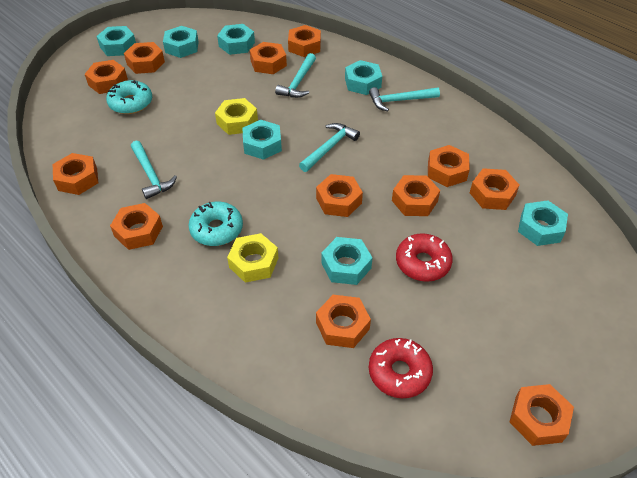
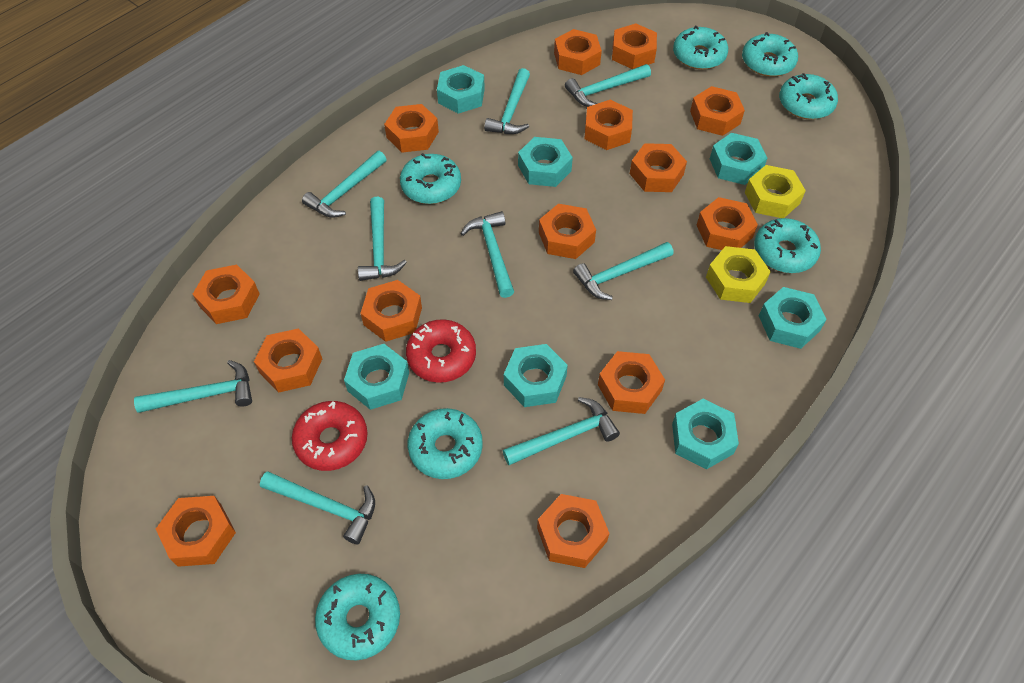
orange nut: [53,153,98,195] [85,60,128,94] [110,203,163,250] [124,42,165,74] [250,42,287,74] [288,25,321,57] [316,174,363,217] [316,295,371,348] [392,175,440,216] [428,145,470,187] [470,168,519,210] [509,384,574,446] = 12 -> [156,496,236,567] [193,265,260,324] [254,328,322,393] [360,280,422,342] [384,104,439,153] [537,494,609,568] [539,204,596,259] [554,29,602,75] [584,100,633,150] [598,351,665,414] [612,23,657,69] [630,143,687,192] [690,86,745,136] [697,197,758,250] = 14
turquoise donut: [106,80,152,114] [189,202,243,246] = 2 -> [315,574,400,661] [400,153,461,204] [408,408,483,479] [673,26,728,70] [742,32,798,77] [754,218,821,273] [779,73,838,120] = 7
turquoise hammer: [131,141,177,199] [275,53,316,98] [299,123,360,172] [369,87,440,111] = 4 -> [134,360,252,413] [260,471,375,545] [302,151,387,218] [358,197,407,281] [461,211,514,298] [484,68,530,134] [503,397,620,465] [565,64,651,107] [573,242,673,300] = 9

